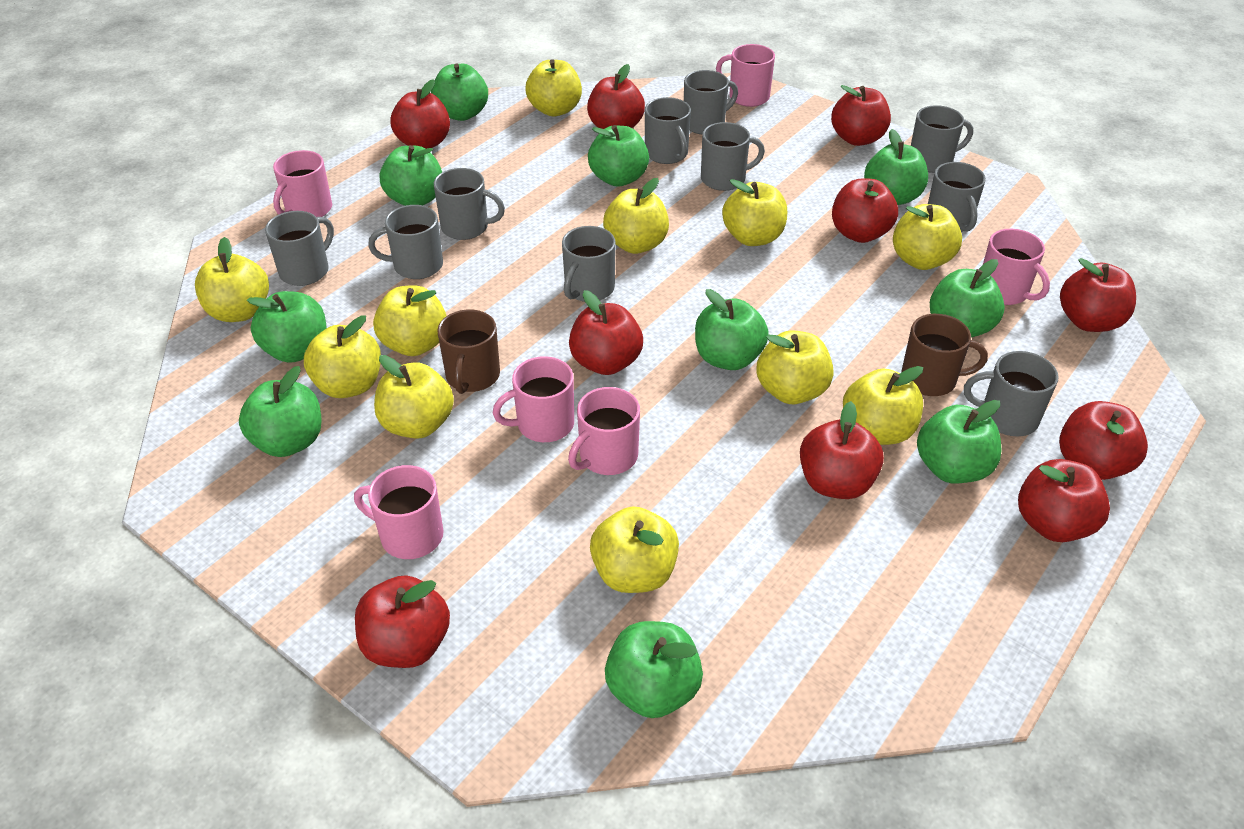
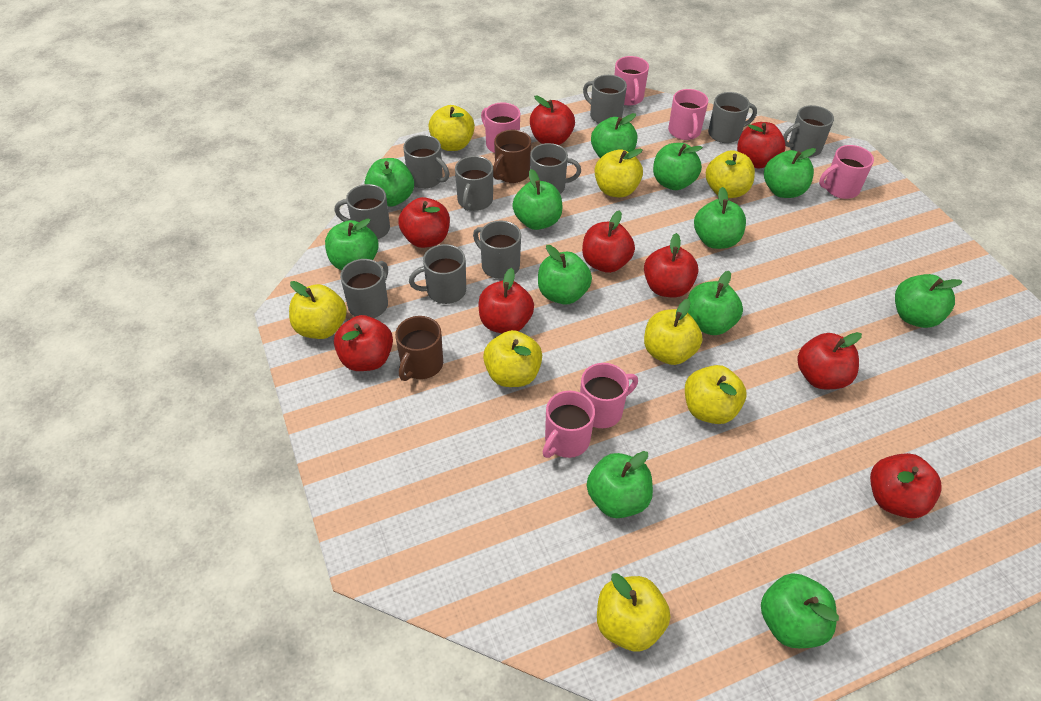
green apple: [239,366,322,457] [247,291,327,363] [380,145,442,206] [431,64,488,121] [588,125,649,187] [605,621,703,718] [695,289,769,370] [864,129,928,205] [917,400,1001,483] [930,259,1005,337] = 10 -> [325,219,378,270] [364,158,414,207] [512,169,563,230] [538,245,592,305] [587,451,653,518] [591,113,637,158] [653,143,703,190] [687,271,743,335] [694,187,746,249] [761,573,839,648] [764,148,816,198] [895,274,963,328] = 12
red apple: [355,575,450,668] [391,79,450,149] [569,290,643,375] [587,64,645,129] [800,401,884,499] [831,85,891,146] [832,179,898,243] [1018,459,1110,542] [1059,401,1148,480] [1060,258,1136,332] = 10 -> [334,315,393,371] [398,197,450,248] [478,268,534,333] [530,95,575,145] [582,210,635,273] [644,233,698,297] [737,122,786,169] [797,332,862,389] [870,453,942,518] = 9
yellow apple: [195,237,269,322] [304,315,381,398] [373,285,447,356] [374,355,454,439] [525,59,582,116] [590,506,679,593] [603,178,669,254] [722,179,787,246] [756,330,834,404] [843,366,923,445] [893,204,962,270] = 11 -> [289,281,347,339] [428,105,475,151] [483,330,542,387] [595,149,643,197] [597,573,670,652] [644,299,702,365] [685,365,746,424] [706,150,755,198] = 8

